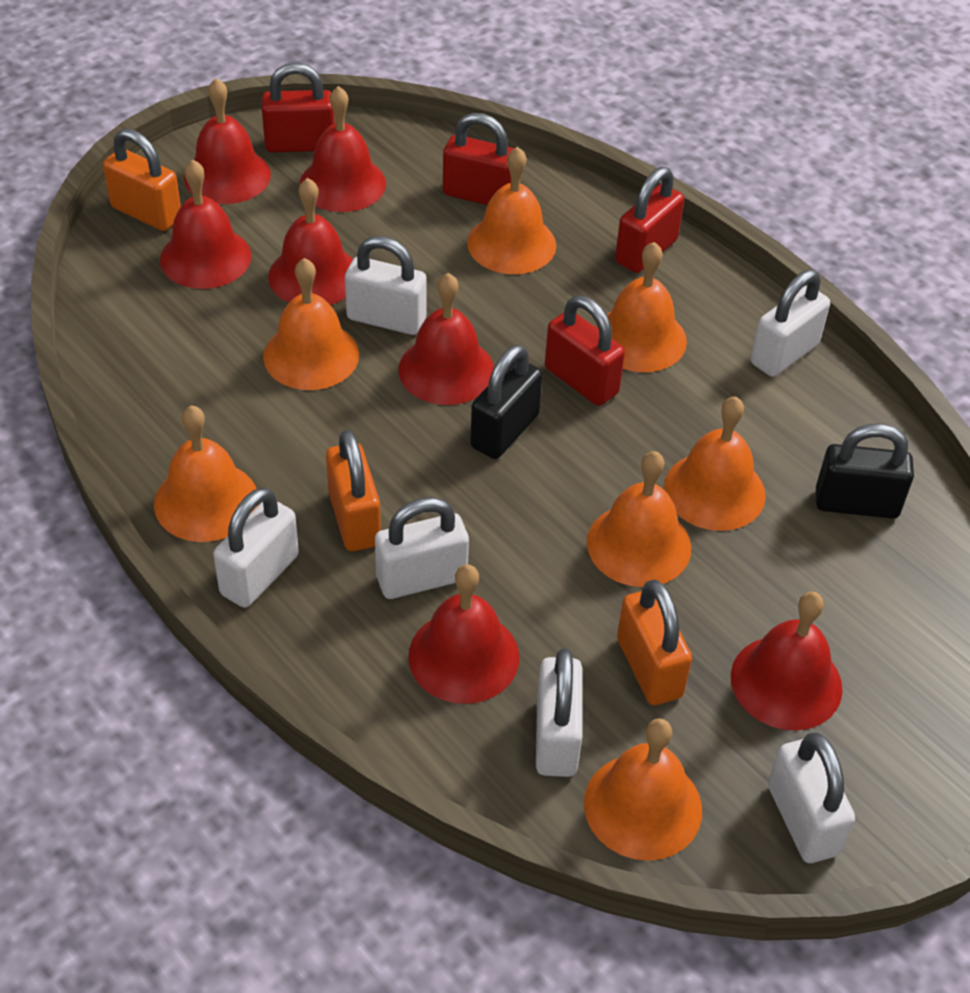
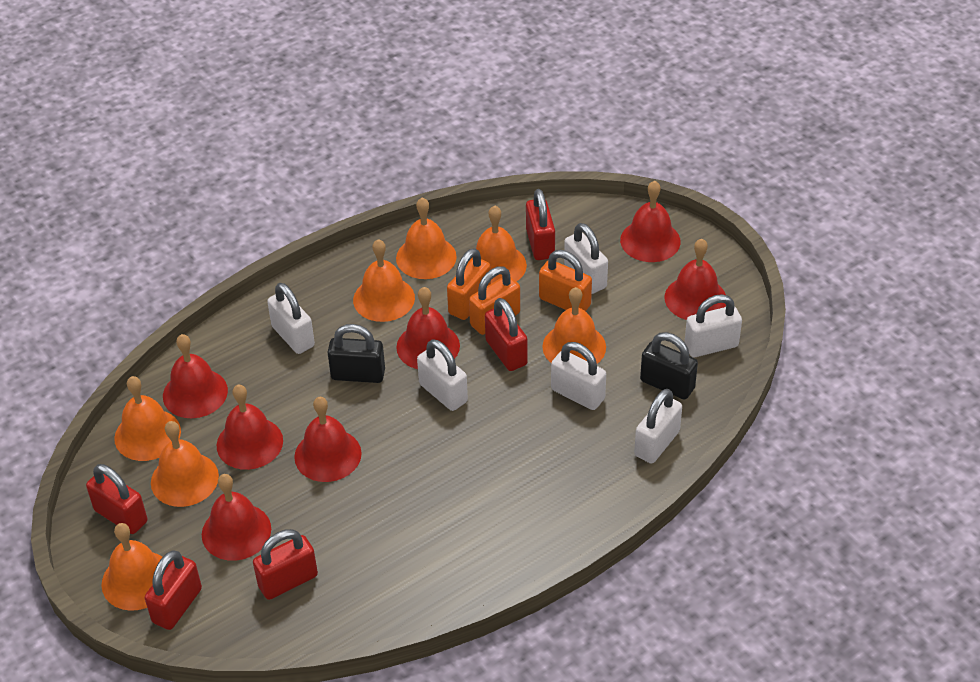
red padlock: [262,63,335,152] [443,113,515,205] [545,295,625,406] [615,167,684,273] = 4 -> [86,464,148,534] [145,550,202,630] [253,529,318,600] [485,298,528,371] [526,189,555,260] = 5

